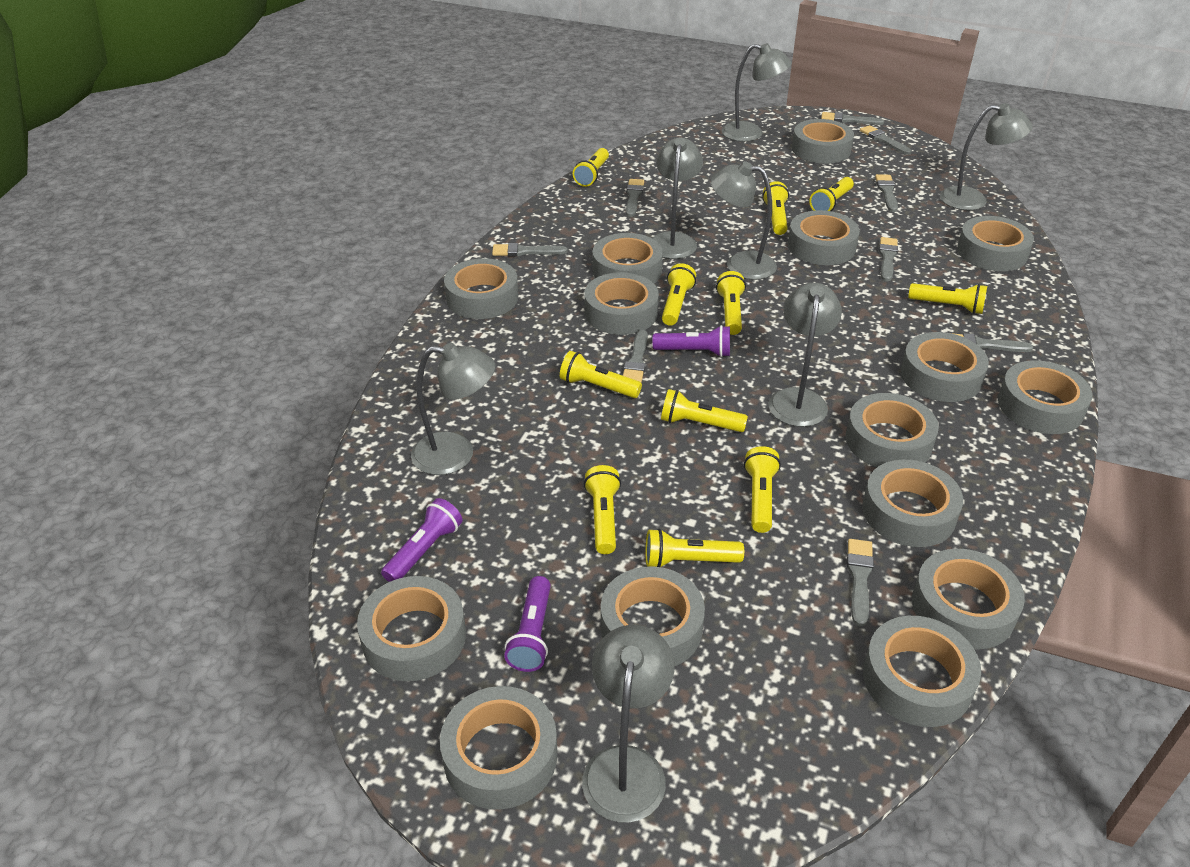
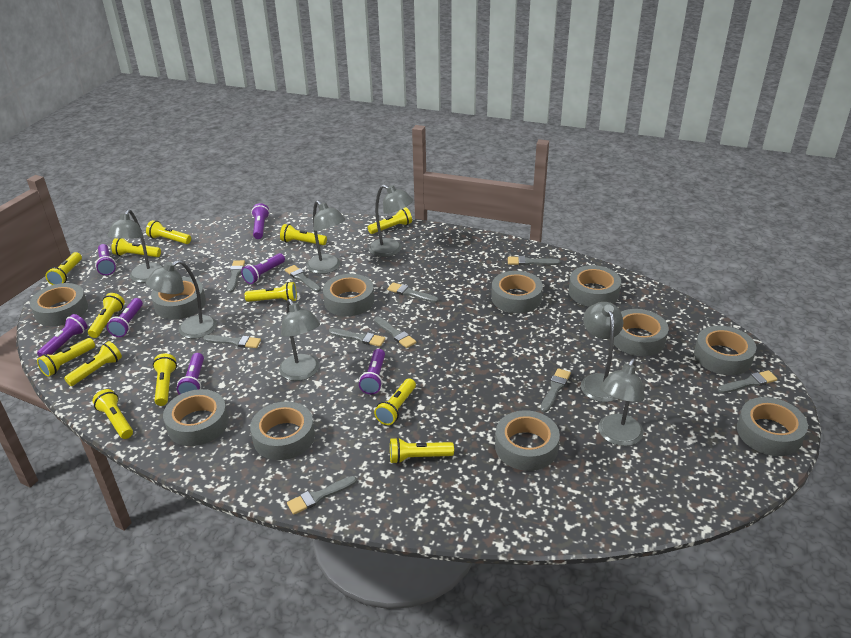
grey brush: [492,243,567,256] [623,330,648,383] [626,179,644,217] [821,112,884,125] [847,539,874,627] [860,125,912,155] [875,174,898,212] [879,237,898,281] [951,333,1033,352] = 9 -> [203,335,261,348] [227,260,245,293] [285,265,321,292] [287,476,357,515] [329,328,385,347] [374,317,416,348] [387,282,439,303] [508,256,560,265] [540,368,571,412] [718,370,777,393] = 10
grey tape: [357,576,466,681] [440,686,558,810] [444,258,518,319] [584,272,659,335] [593,233,663,283] [600,566,705,666] [788,210,860,265] [792,119,854,164] [846,393,939,467] [862,460,963,547] [863,616,981,727] [901,332,989,402] [912,549,1025,650] [957,216,1034,271] [998,360,1093,434] = 15 -> [30,283,88,326] [151,277,206,320] [163,389,229,446] [250,401,315,460] [323,274,374,316] [491,271,543,313] [495,410,560,471] [569,265,621,307] [614,309,669,356] [694,326,756,375] [737,397,808,456] = 11
purple flashlight: [381,498,463,582] [504,576,551,672] [653,325,730,357] = 3 -> [37,314,87,357] [95,244,116,275] [107,298,143,337] [177,353,204,395] [241,253,285,284] [251,203,269,239] [359,349,385,394] = 7
yellow flashlight: [560,351,642,398] [573,148,609,187] [584,465,621,554] [645,529,744,567] [661,389,748,432] [662,263,696,326] [716,271,746,335] [744,446,781,533] [762,181,789,235] [809,177,854,211] [908,283,987,314] = 11 -> [37,338,95,377] [46,252,82,285] [64,341,122,386] [88,293,125,338] [93,389,133,439] [111,238,161,257] [146,220,191,244] [153,353,177,406] [245,282,297,302] [280,224,327,245] [368,207,412,234] [374,378,416,425] [390,437,454,464] = 13

